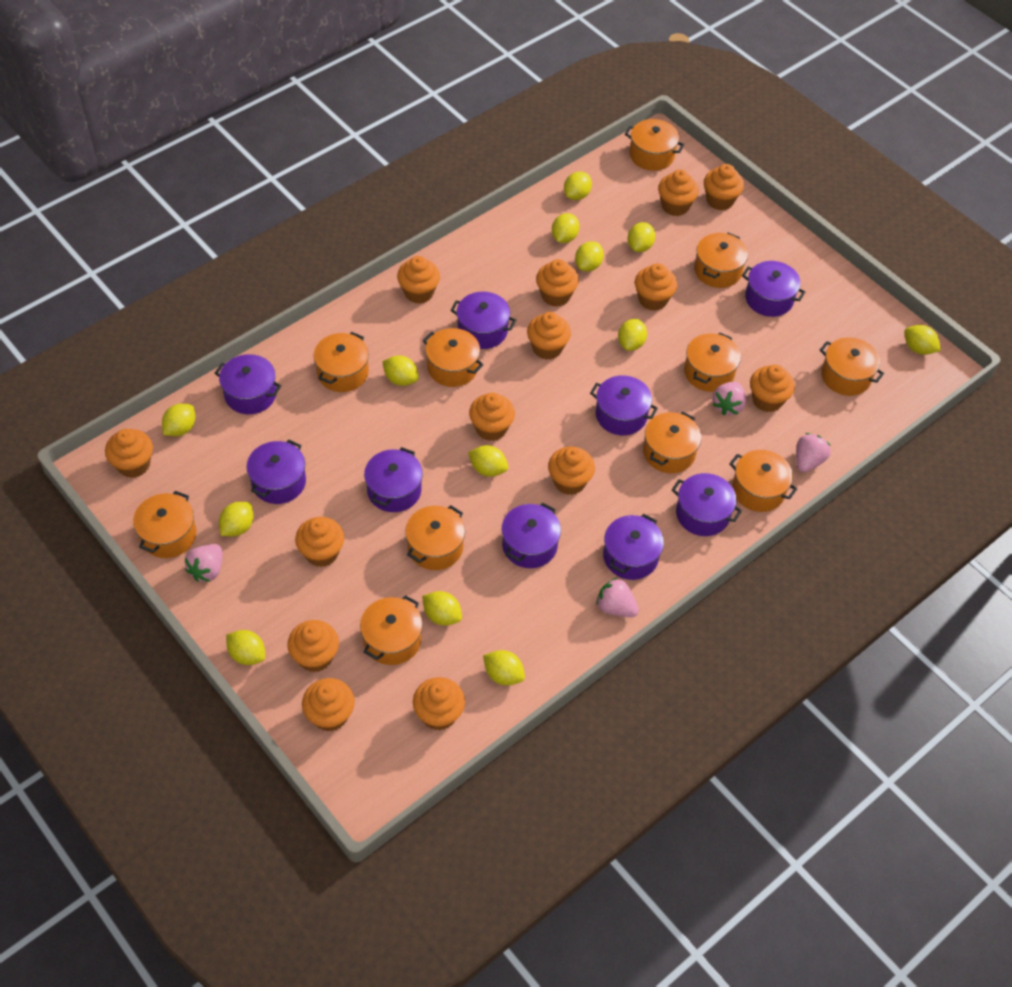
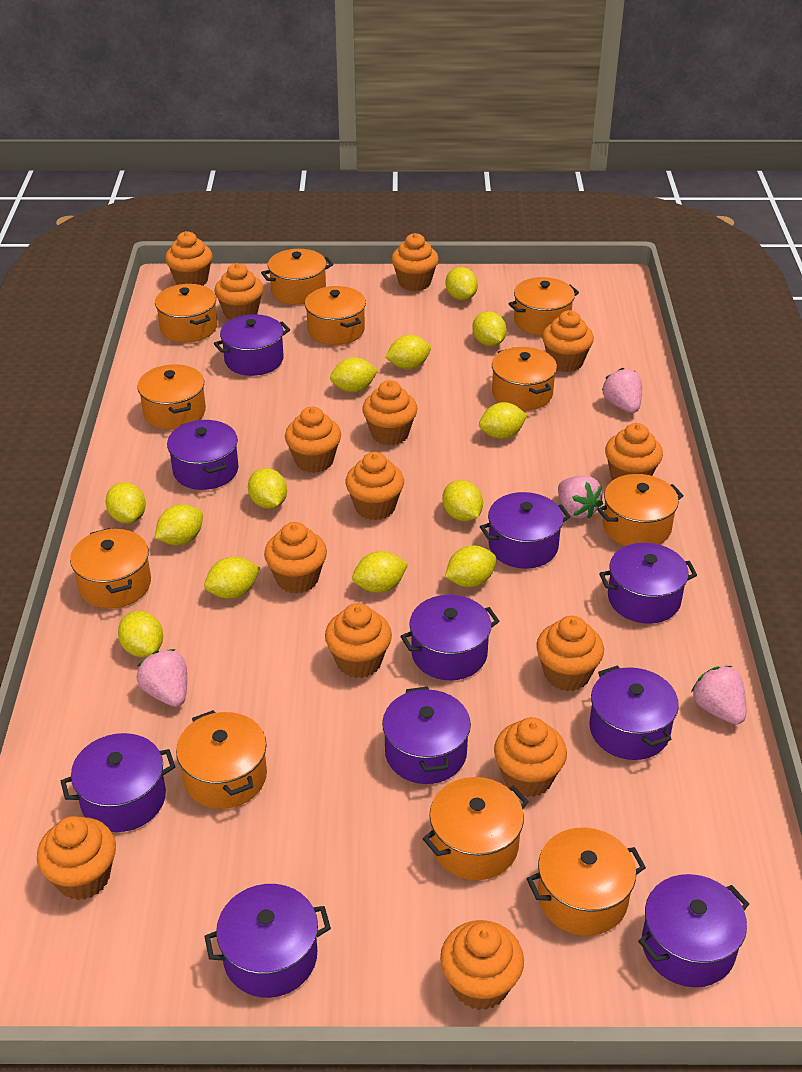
purple pot: [215,354,281,414] [247,439,306,504] [364,447,423,512] [450,292,516,349] [502,502,561,568] [590,375,658,435] [603,514,664,580] [672,473,742,536] [742,261,805,317] = 9 -> [61,733,175,832] [167,420,239,490] [204,884,331,998] [214,314,290,376] [382,687,471,784] [400,595,499,680] [480,492,571,569] [590,665,679,760] [599,543,697,624] [638,874,749,987] = 10

